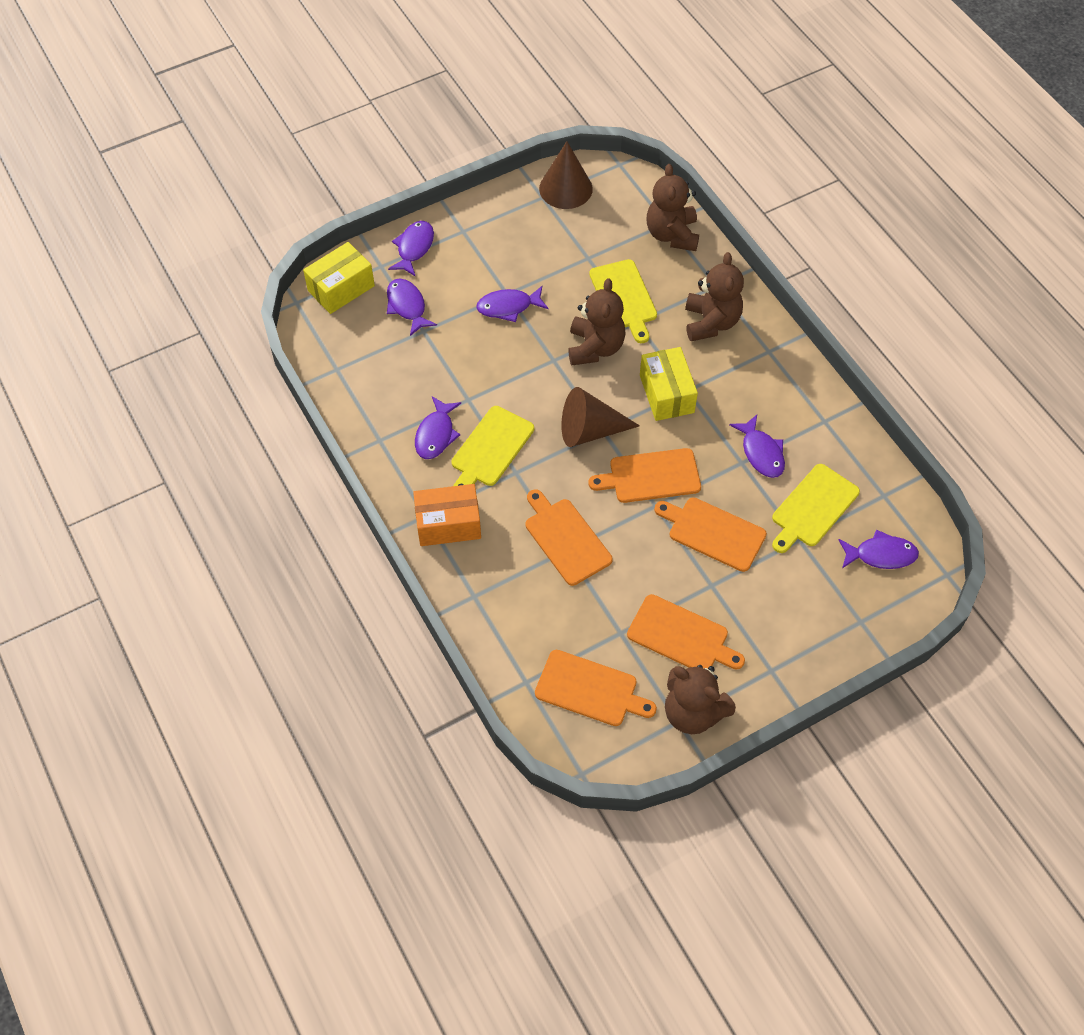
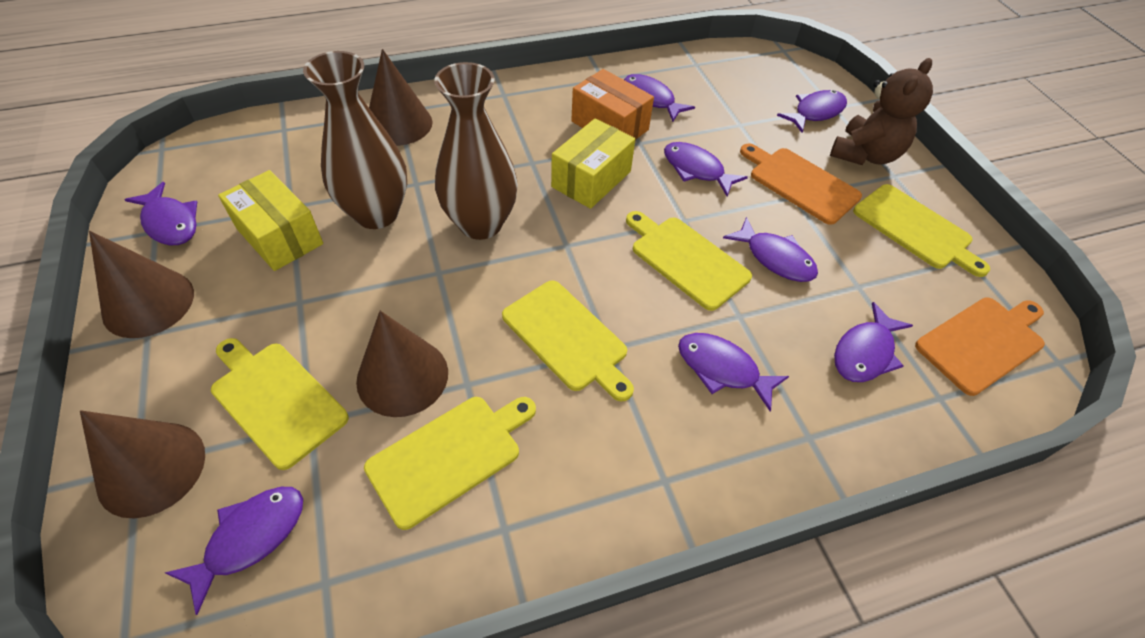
brown cone: [539,141,593,209] [561,387,640,447] = 2 -> [80,410,205,518] [89,231,194,338] [356,311,448,417] [369,49,433,146] = 4
brown teddy bear: [568,278,626,366] [646,164,699,251] [665,665,736,734] [685,252,744,341] = 4 -> [830,58,933,165] = 1
brown vase: none = 0 -> [303,51,407,229] [434,62,518,240] = 2
orange cutting board: [525,489,613,586] [535,650,657,726] [588,448,701,503] [627,594,745,670] [654,497,767,572] = 5 -> [740,144,862,225] [915,297,1045,396] = 2
purple fish: [387,279,437,336] [388,221,434,277] [415,396,461,459] [476,286,549,322] [729,415,785,478] [838,530,919,569] = 6 -> [124,182,197,245] [165,487,303,615] [624,74,695,122] [664,142,748,196] [678,333,789,412] [723,217,818,282] [777,90,847,133] [834,302,913,382] = 8
yellow cutting board: [451,406,534,486] [589,259,657,343] [772,464,860,553] = 3 -> [211,338,349,470] [364,397,536,530] [502,280,634,402] [626,211,752,311] [853,184,990,277] = 5

